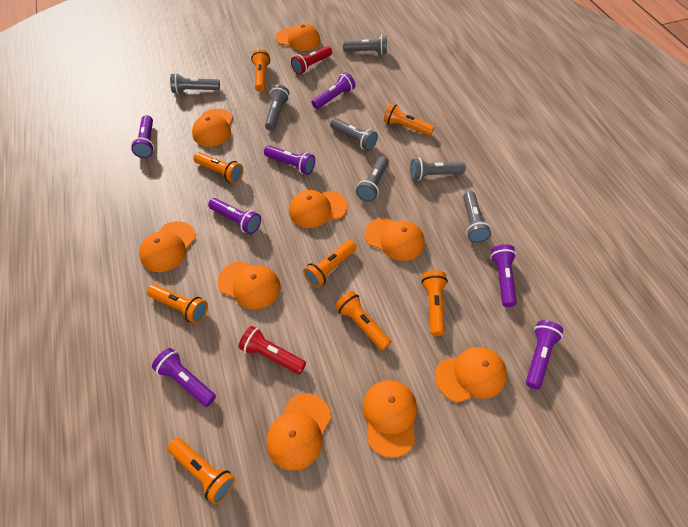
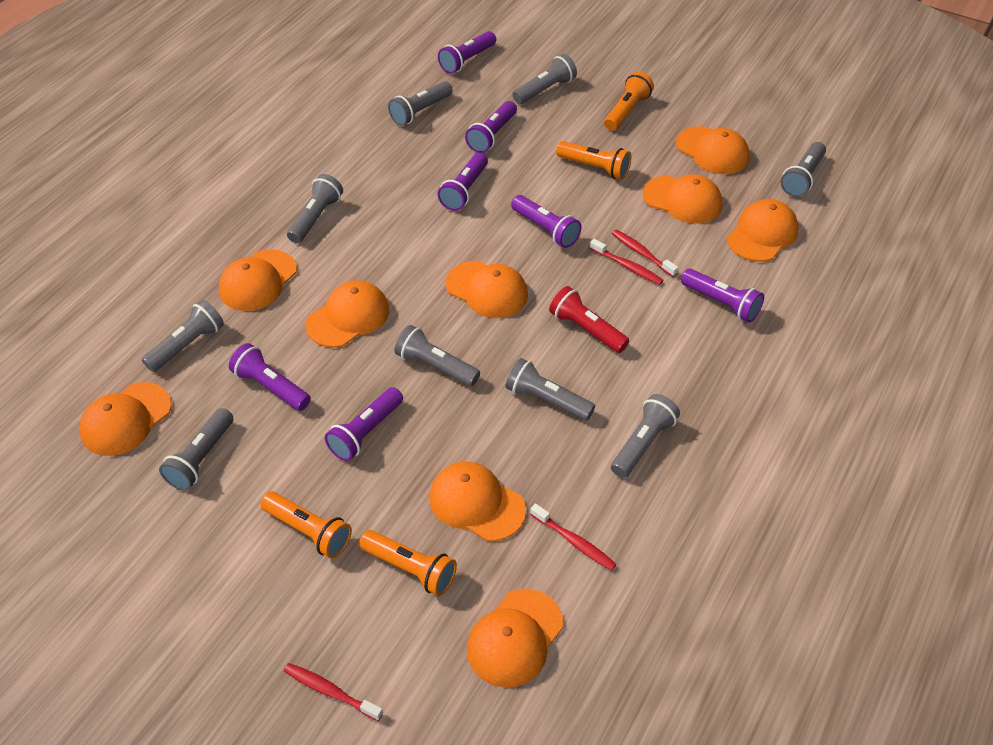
grey flashlight: [170,73,220,94] [265,85,289,131] [330,118,378,151] [343,35,387,55] [356,156,389,202] [410,158,466,180] [463,191,491,243] = 7 -> [142,300,224,372] [159,408,233,490] [287,174,343,243] [388,81,453,126] [394,325,480,386] [506,358,595,421] [513,54,577,104] [611,394,680,478] [781,142,826,197] = 9
orange flashlight: [147,284,208,324] [167,438,235,504] [193,152,244,184] [251,49,270,92] [303,240,357,288] [335,291,391,351] [384,104,434,136] [421,270,448,336] = 8 -> [261,492,352,558] [359,530,457,596] [556,141,631,180] [604,71,654,131] = 4
red flashlight: [238,326,306,374] [291,46,332,75] = 2 -> [549,286,629,353] = 1
red toothbrush: none = 0 -> [284,663,383,721] [530,503,616,571] [590,239,663,285] [612,230,678,277] = 4

